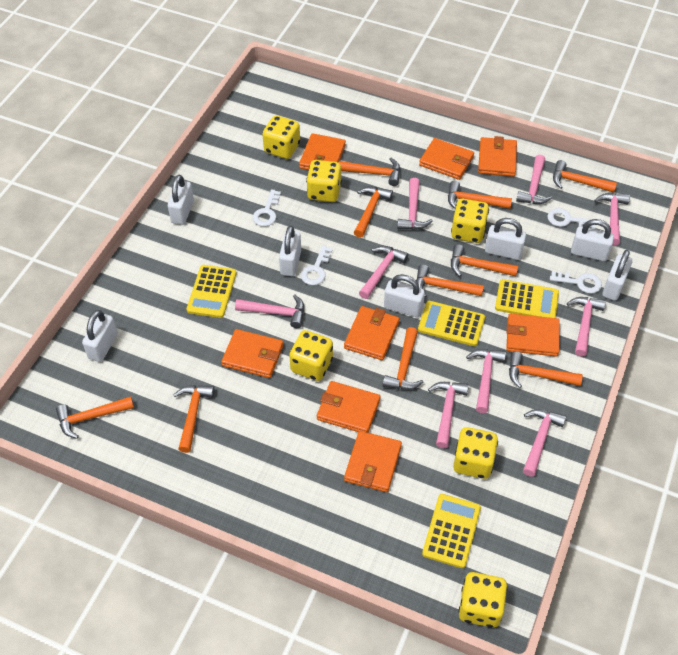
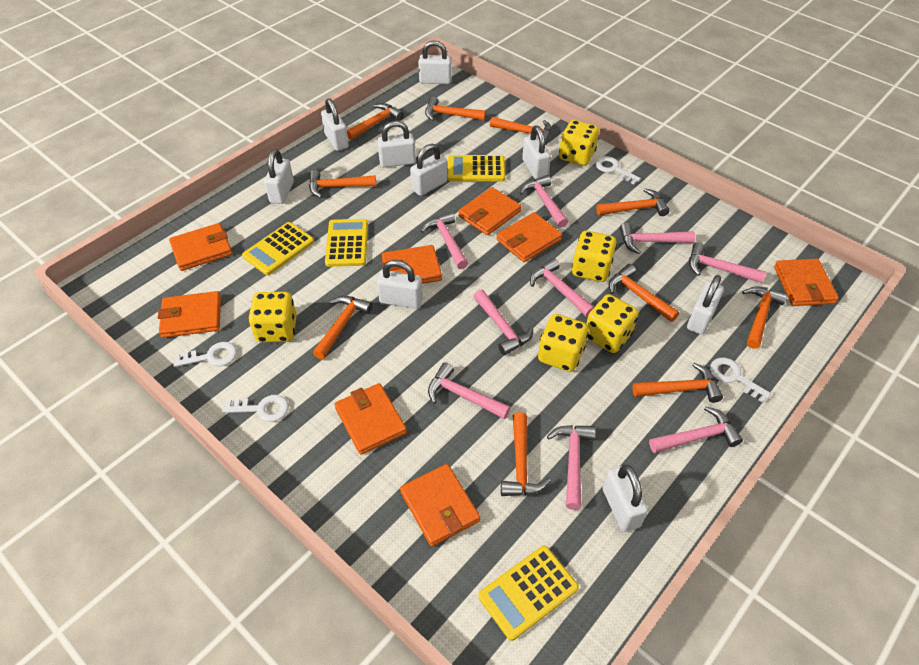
white padlock: [82,310,118,362] [168,175,194,225] [279,225,301,276] [384,274,425,317] [485,218,526,260] [571,219,614,261] [602,250,633,301] = 7 -> [264,149,294,204] [321,98,349,151] [377,121,416,167] [377,260,423,309] [410,144,447,196] [418,40,452,84] [522,125,551,179] [603,464,648,532] [687,275,724,335] = 9
yellow dice: [262,115,300,159] [289,330,333,381] [306,160,342,202] [451,199,489,243] [453,427,498,479] [458,572,508,628] = 6 -> [248,292,297,342] [538,314,589,372] [559,120,599,166] [572,231,617,282] [586,294,639,353] = 5

